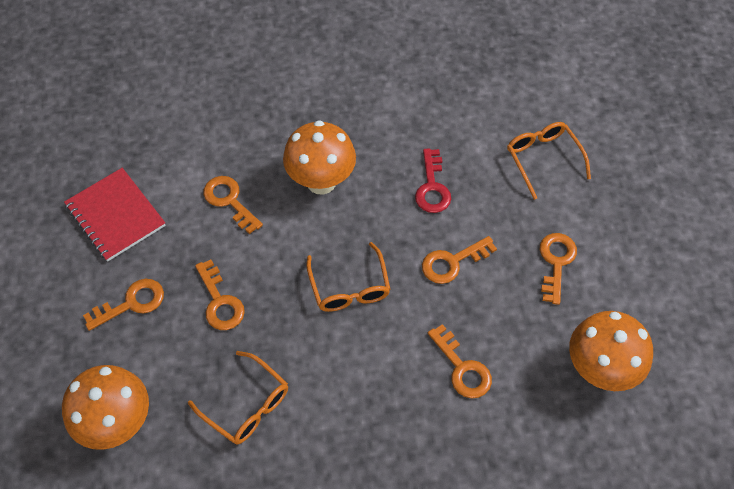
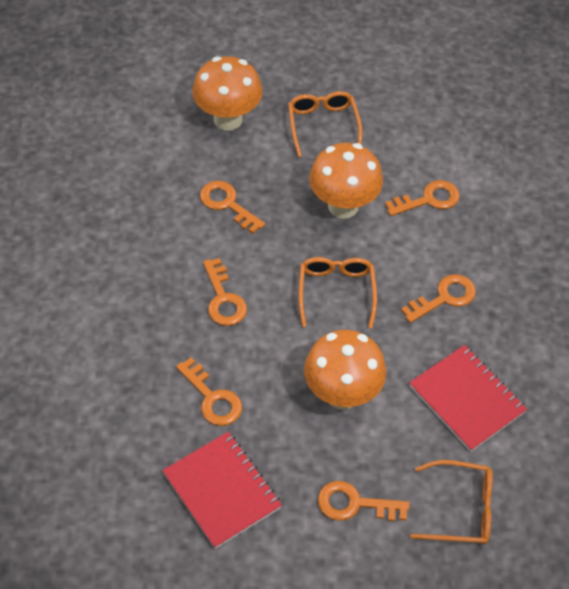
red key: [415,148,451,213] = 1 -> none = 0
red notebook: [64,168,166,262] = 1 -> [162,432,282,549] [409,345,527,452] = 2

